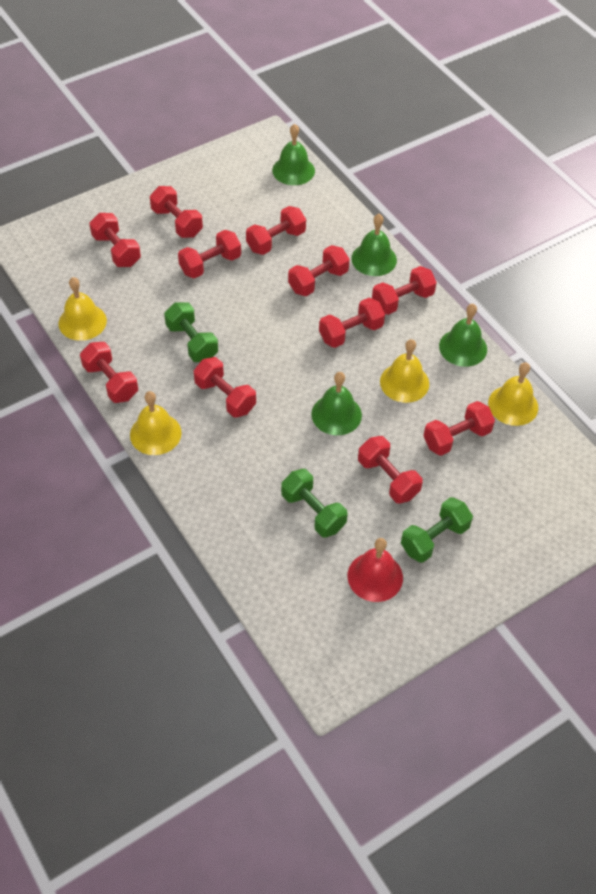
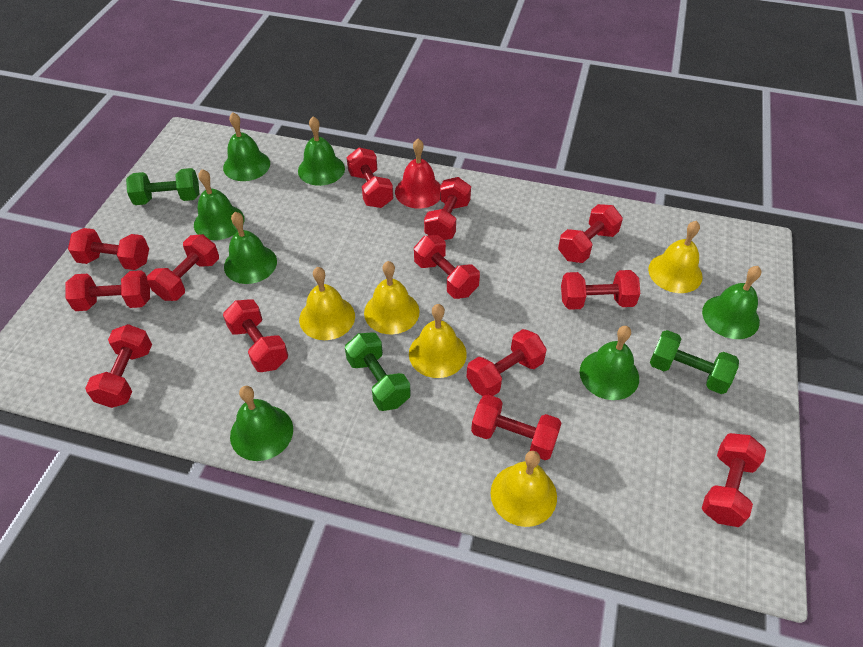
green bell: [272,124,315,185] [311,372,362,435] [351,214,397,276] [439,304,487,367] = 4 -> [194,169,244,240] [223,112,270,181] [224,212,277,284] [230,386,293,461] [298,116,345,186] [580,326,639,400] [702,266,761,339] = 7
red dumbbell: [80,342,138,403] [89,213,141,267] [150,186,203,238] [178,230,241,278] [194,357,256,418] [246,206,306,255] [288,245,350,296] [319,298,385,348] [358,436,423,504] [372,266,437,315] [423,401,495,456] = 11 -> [66,270,150,311] [68,228,149,270] [85,324,152,408] [147,234,219,301] [223,299,288,372] [347,147,393,208] [414,235,480,299] [424,177,471,240] [466,329,547,396] [471,394,562,460] [558,204,623,263] [561,270,640,310] [702,433,766,527] = 13
yellow bell: [59,277,107,341] [130,391,182,455] [380,339,429,403] [488,362,538,426] = 4 -> [299,267,355,340] [364,261,419,334] [409,304,467,378] [491,451,557,527] [648,221,703,293] = 5

